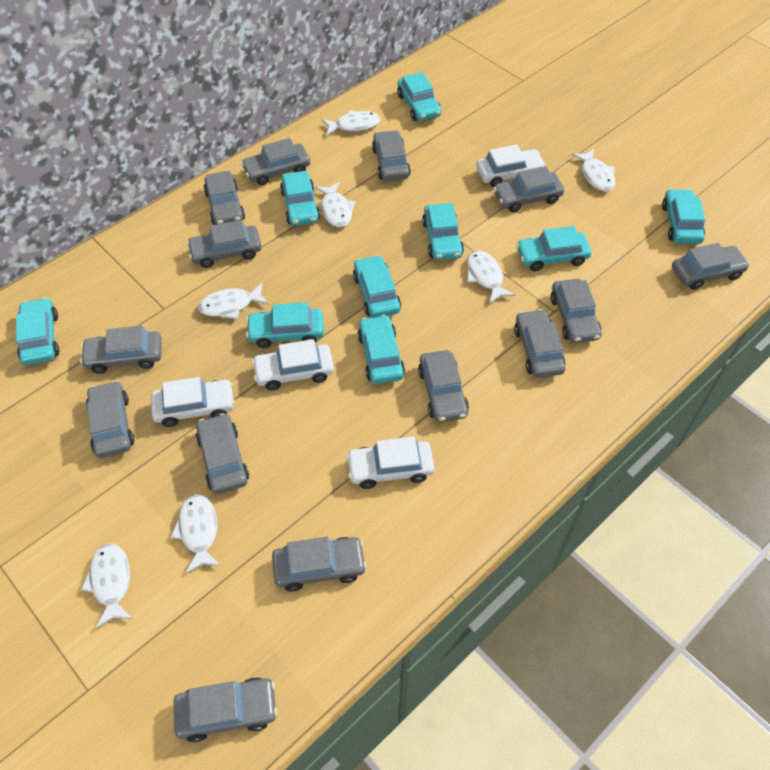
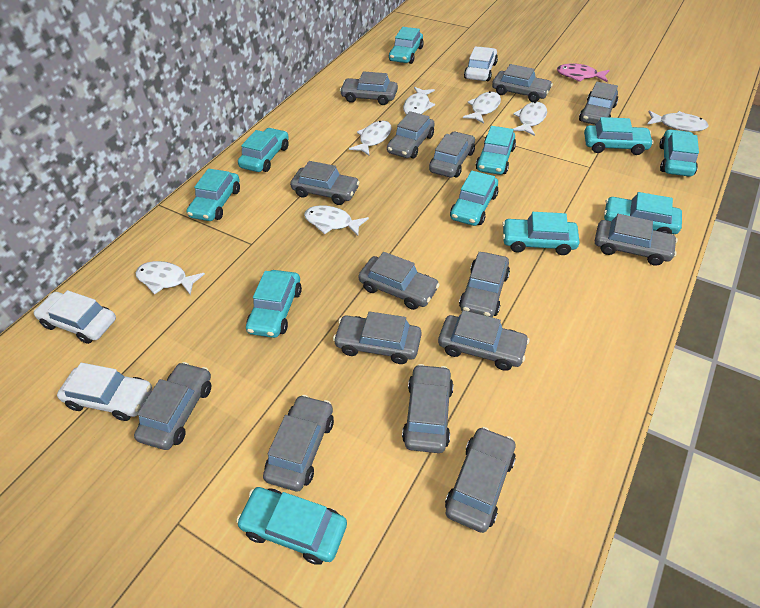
grey car: [80,326,162,374] [86,381,134,458] [174,677,278,742] [187,220,262,268] [196,413,249,494] [204,171,245,225] [241,138,310,185] [272,537,367,592] [372,130,411,181] [418,350,469,422] [493,166,564,212] [514,309,566,378] [550,279,601,343] [672,243,750,290] = 14 -> [134,362,211,450] [263,395,334,491] [290,161,360,205] [333,311,421,364] [340,71,398,105] [358,252,440,310] [387,111,435,159] [402,364,453,453] [429,132,475,178] [438,310,530,371] [445,427,516,533] [459,252,510,317] [492,64,553,102] [579,82,618,125] [595,214,678,266] = 15
pink fish: none = 0 -> [557,63,610,82] = 1
turquoise car: [16,298,59,365] [246,302,324,348] [280,171,320,226] [353,255,401,318] [358,315,405,384] [397,72,442,121] [422,203,464,260] [516,226,591,271] [662,189,705,244] = 9 -> [187,169,240,221] [236,487,347,565] [238,128,289,172] [246,270,302,338] [389,27,424,64] [450,171,498,226] [476,126,516,175] [502,212,580,255] [584,117,654,155] [604,192,682,234] [659,129,699,176] = 11
white car: [151,377,235,427] [252,339,334,390] [346,437,434,489] [476,145,546,187] = 4 -> [34,290,116,344] [57,363,152,421] [464,46,498,81] = 3

